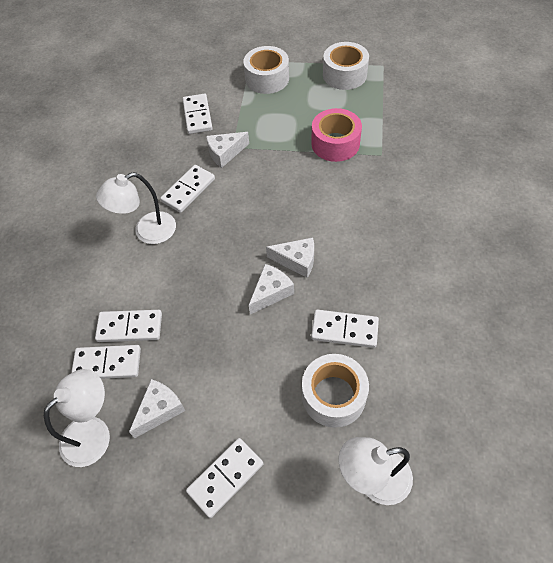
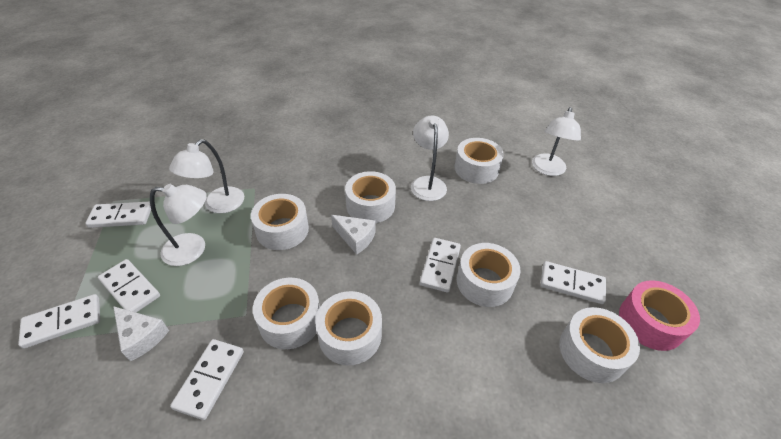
white cheese: [129,379,185,438] [206,132,249,168] [249,264,294,314] [266,238,314,278] = 4 -> [113,306,169,361] [331,215,376,255] = 2
white lamp: [44,369,110,467] [96,172,176,244] [338,437,413,505] = 3 -> [150,184,207,266] [169,139,244,213] [411,115,449,201] [532,107,581,176] = 4
white tape: [244,46,289,94] [302,354,369,428] [323,42,369,90] = 3 -> [251,194,309,250] [253,278,320,349] [315,291,382,365] [345,171,396,223] [454,138,504,184] [457,243,520,307] [559,307,640,383] = 7

